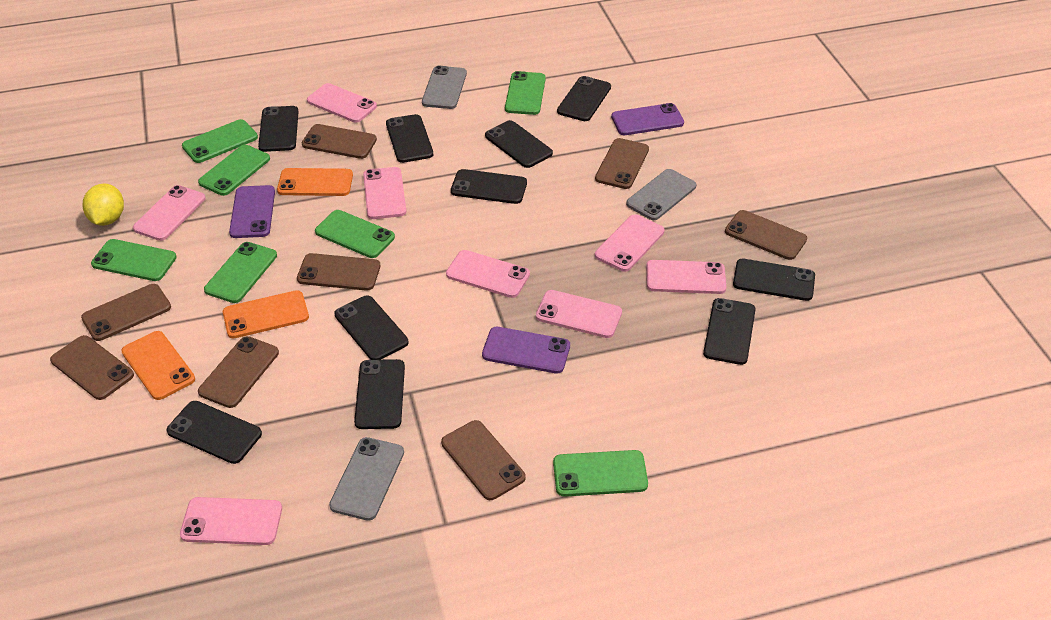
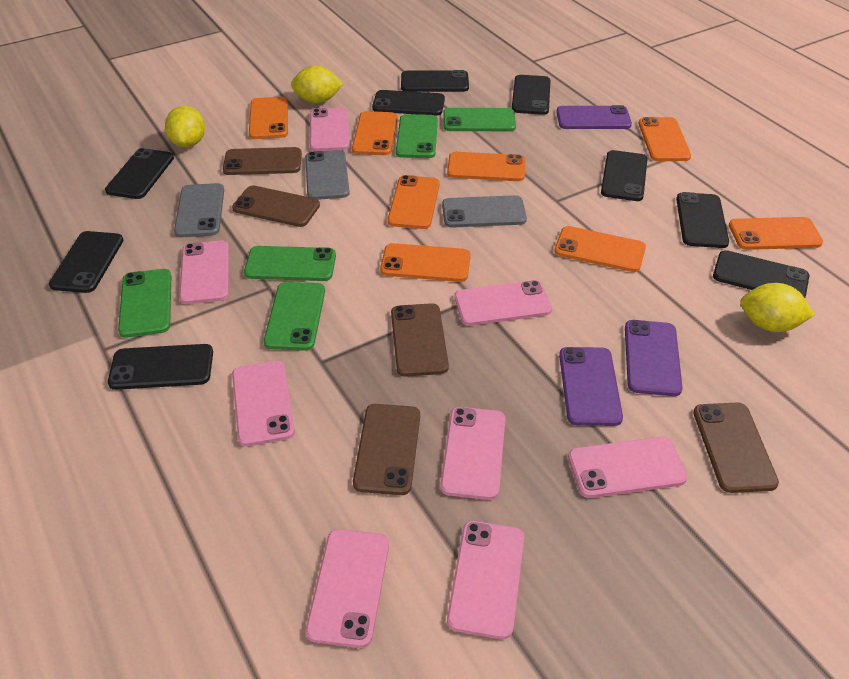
black phone: [166,401,262,464] [258,106,299,152] [334,296,408,360] [354,359,405,429] [386,114,433,163] [451,169,527,204] [485,120,553,168] [557,76,611,121] [703,298,756,365] [733,259,815,301] = 10 -> [49,231,123,293] [105,148,174,199] [108,344,213,390] [372,90,445,116] [401,70,469,92] [512,75,551,115] [601,150,648,201] [676,192,729,248] [713,250,809,298] = 9
brown phone: [50,335,134,400] [81,284,171,341] [198,336,279,408] [297,253,380,291] [302,124,377,159] [441,420,525,500] [595,138,649,189] [725,210,807,260] = 8 -> [223,147,302,175] [232,185,320,227] [353,404,420,495] [391,303,449,377] [693,403,779,493] = 5
green phone: [91,239,177,281] [182,119,258,163] [198,145,270,196] [204,242,277,303] [315,210,395,258] [505,71,546,115] [553,450,648,497] = 7 -> [118,269,171,338] [244,246,336,281] [264,282,325,351] [396,114,438,158] [443,108,516,131] = 5
orange phone: [121,331,195,400] [223,290,309,338] [277,168,353,196] = 3 -> [249,97,288,139] [352,111,398,155] [380,243,471,282] [388,175,440,229] [447,152,525,181] [554,226,646,272] [639,117,691,161] [729,217,823,250] = 8
yellow lemon: [83,184,124,226] = 1 -> [165,106,205,148] [291,65,343,103] [740,283,815,332] = 3

